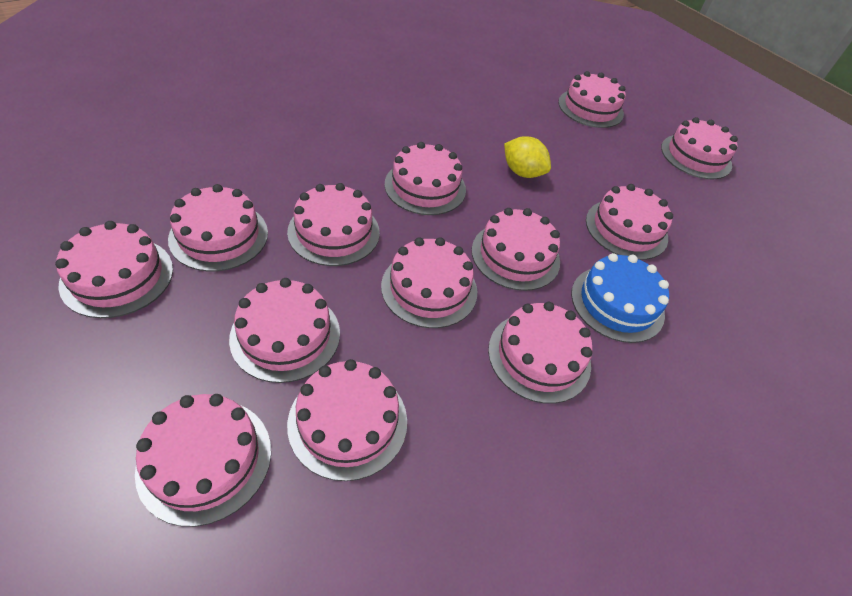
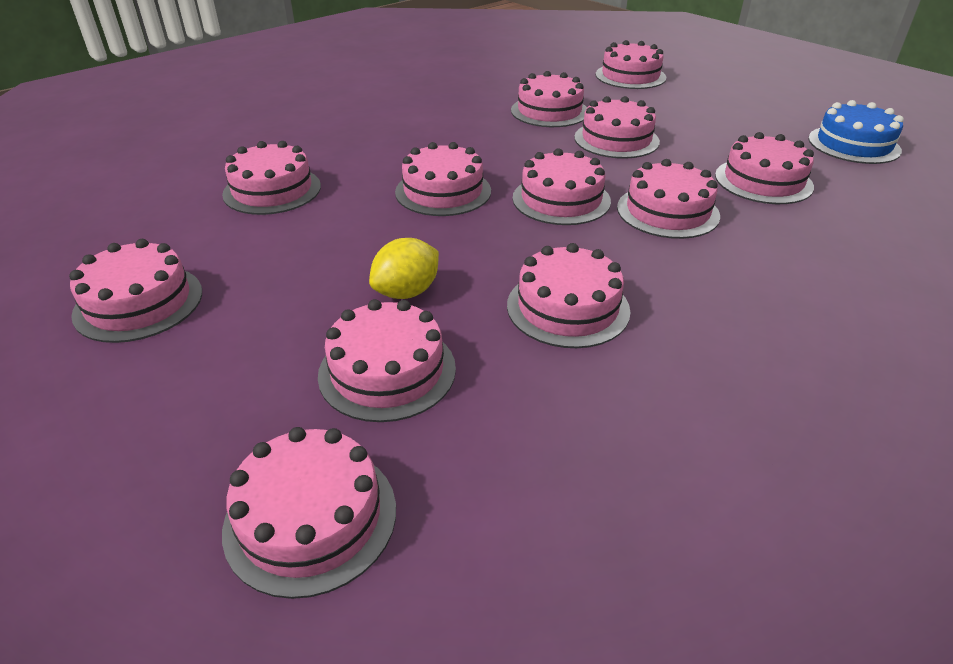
pink cake: [55,221,173,318] [135,394,271,527] [168,184,268,272] [229,278,340,383] [287,183,380,266] [287,359,407,481] [381,237,477,328] [385,142,466,215] [472,208,560,291] [488,302,593,404] [558,71,626,128] [586,184,673,260] [661,117,738,179] = 13 -> [69,239,202,343] [222,141,321,215] [222,427,396,599] [318,299,456,422] [395,142,491,216] [507,243,630,348] [511,71,587,127] [512,148,611,225] [574,96,660,159] [596,40,666,89] [617,159,720,239] [715,132,814,204] = 12

